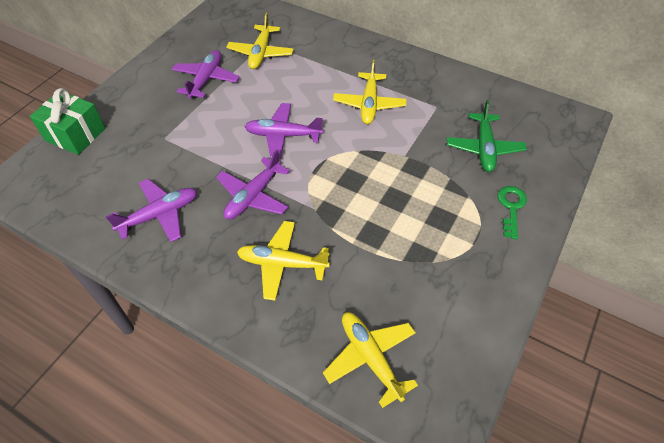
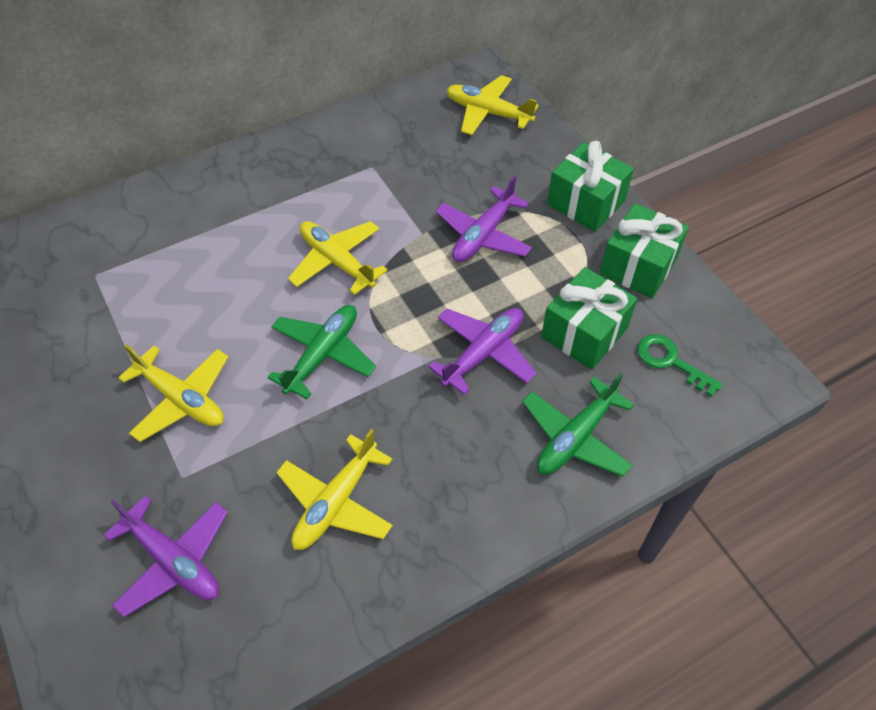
green gift: [30,88,106,155] = 1 -> [541,267,637,370] [547,141,634,232] [599,203,689,298] = 3
green plane: [447,100,527,172] = 1 -> [267,305,376,399] [522,373,634,477] = 2
purple plane: [106,179,197,242] [172,50,240,99] [216,150,290,219] [244,103,323,159] = 4 -> [104,496,228,617] [428,308,536,395] [436,176,532,262] = 3

